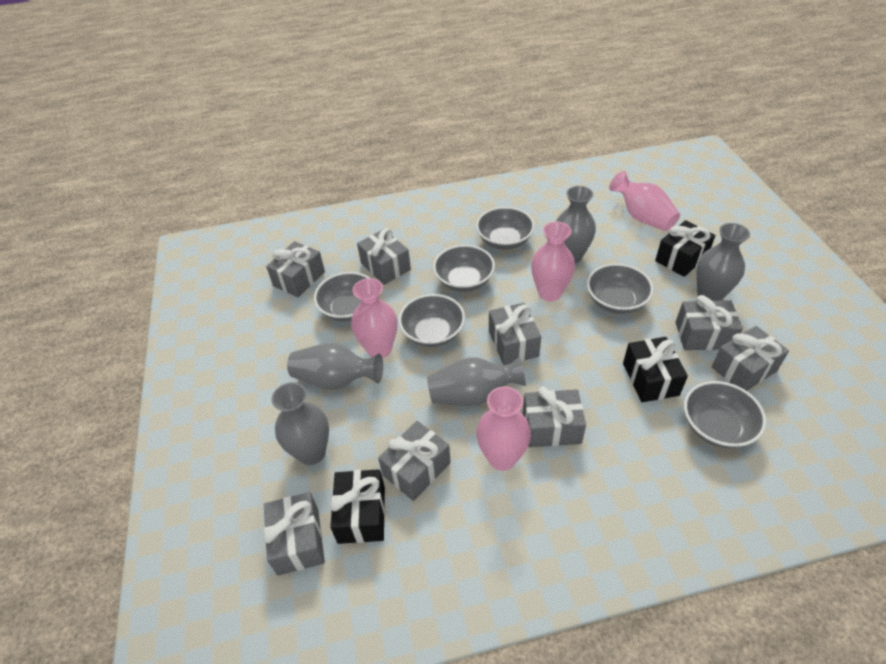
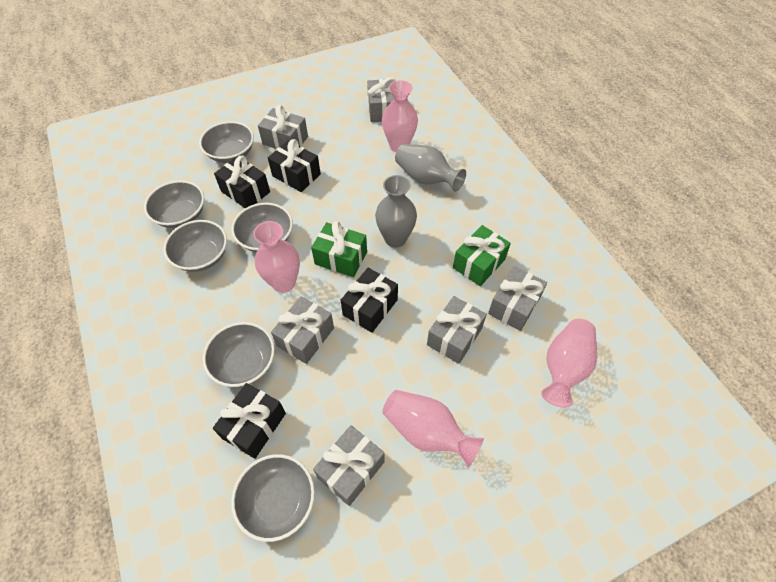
black gift: [330,469,385,544] [623,337,688,402] [655,220,715,277] = 3 -> [213,383,286,459] [214,156,270,208] [268,139,321,192] [341,268,398,333] = 4
green gift: none = 0 -> [311,221,367,277] [453,225,511,286] = 2
grey gift: [263,492,325,576] [266,241,325,297] [357,228,411,285] [378,421,451,501] [489,303,541,365] [523,386,586,447] [676,295,743,350] [712,326,789,391] = 8 -> [258,105,308,149] [271,296,334,364] [313,425,385,506] [367,78,396,122] [427,296,487,364] [488,266,547,331] = 6
grey vase: [271,382,329,465] [287,343,383,390] [427,357,526,406] [556,186,596,264] [696,223,750,301] = 5 -> [375,175,417,248] [395,144,466,192] = 2

